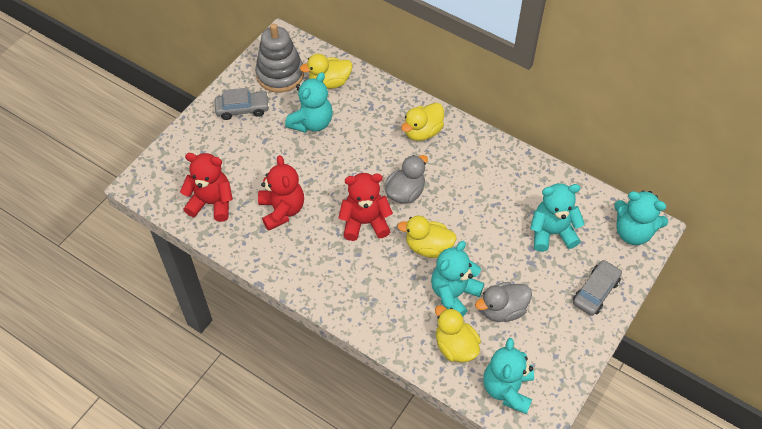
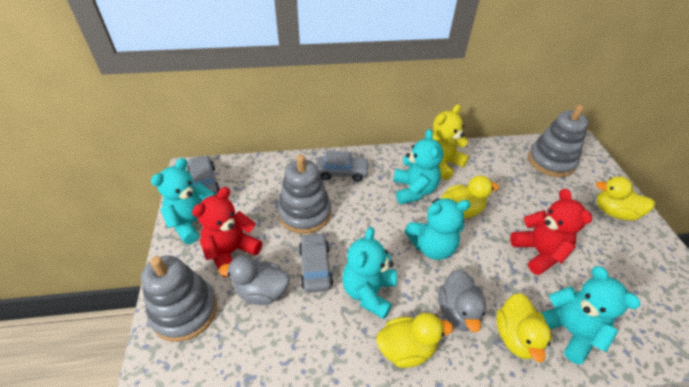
grey car: [215,88,270,120] [573,260,622,316] = 2 -> [187,155,220,195] [299,233,333,293] [316,151,370,182] = 3
grey stacking toy: [255,23,304,93] = 1 -> [141,255,217,342] [277,155,331,234] [528,105,589,177] = 3
red teddy bear: [180,153,233,222] [258,155,304,231] [338,173,393,241] = 3 -> [192,187,262,277] [510,189,592,275] = 2
yellow teddy bear: none = 0 -> [432,104,469,180] = 1

